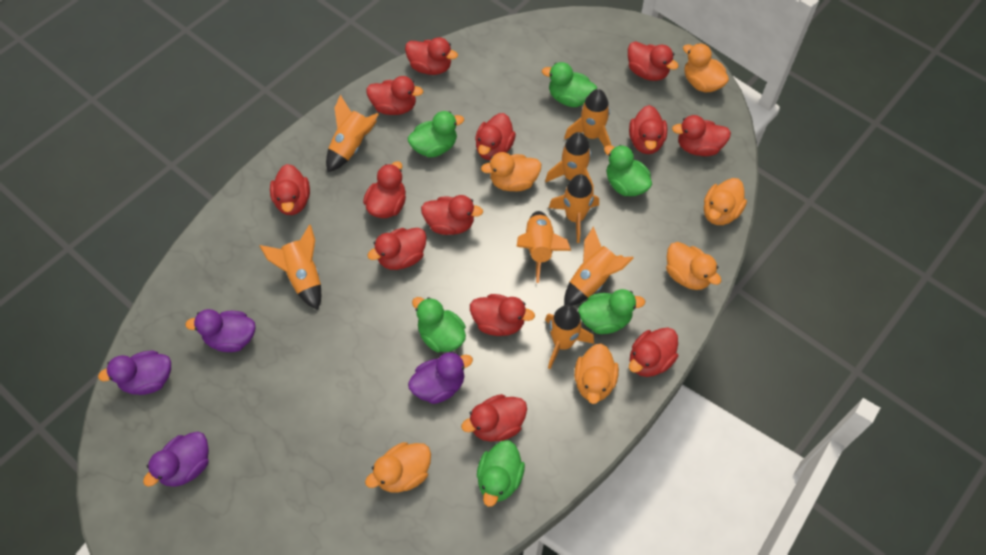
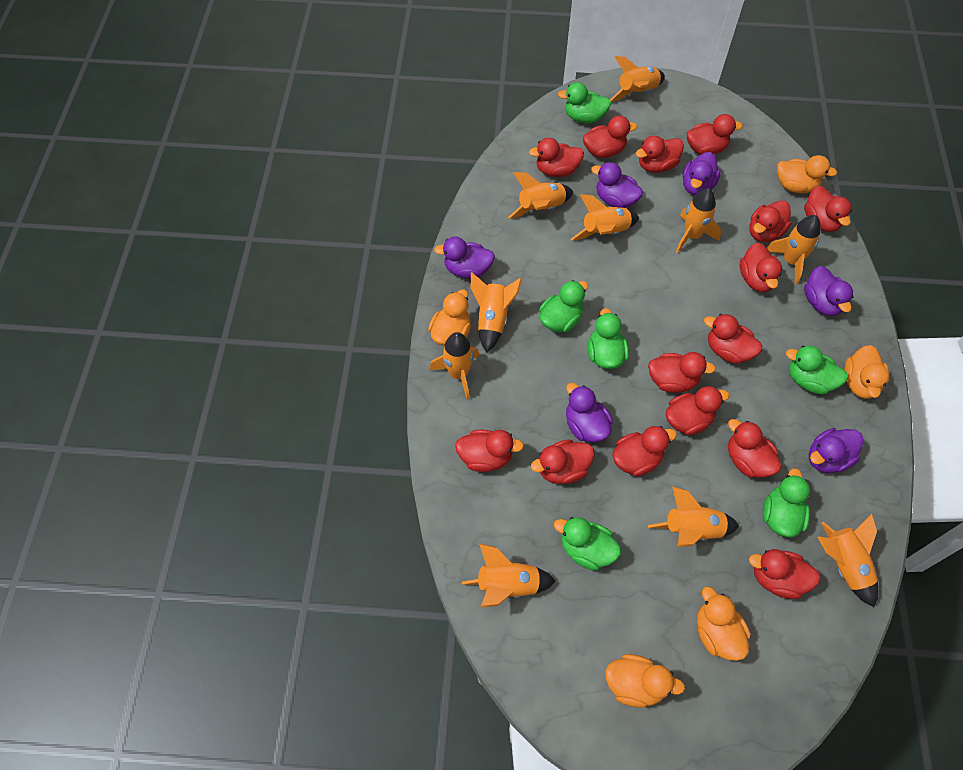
orange duck: [365,442,431,493] [481,152,541,191] [574,344,619,404] [666,242,721,290] [683,43,729,92] [704,178,747,225] = 6 -> [428,289,471,346] [605,654,685,707] [697,586,750,661] [777,155,837,193] [844,345,889,399] = 5
orange rocket: [260,225,321,310] [326,95,379,172] [517,211,571,283] [545,132,594,194] [545,305,594,369] [549,174,599,243] [564,89,611,147] [564,226,634,306] = 8 -> [430,332,479,400] [462,544,556,608] [470,272,522,353] [508,172,573,219] [571,194,639,241] [610,56,665,102] [648,487,739,547] [676,188,721,253] [767,215,821,285] [818,514,879,607] = 10
purple duck: [98,350,171,395] [143,432,209,487] [185,309,256,352] [408,352,473,404] = 4 -> [434,237,495,279] [566,383,613,443] [591,162,643,208] [682,152,721,195] [804,266,853,316] [809,428,864,473] = 6
red duck: [270,164,310,215] [363,161,406,218] [366,76,423,115] [368,228,427,270] [405,37,458,75] [421,195,483,235] [461,394,527,442] [470,294,535,336] [475,113,516,160] [628,41,679,81] [629,105,667,154] [629,328,678,377] [672,115,731,156] = 13 -> [455,430,524,472] [529,138,584,177] [531,439,595,484] [583,116,637,158] [612,426,677,477] [635,136,684,173] [648,352,716,393] [666,386,729,435] [687,114,743,155] [704,314,762,364] [728,419,781,478] [740,243,782,292] [749,200,792,242] [749,549,821,599] [804,186,852,232] = 15

